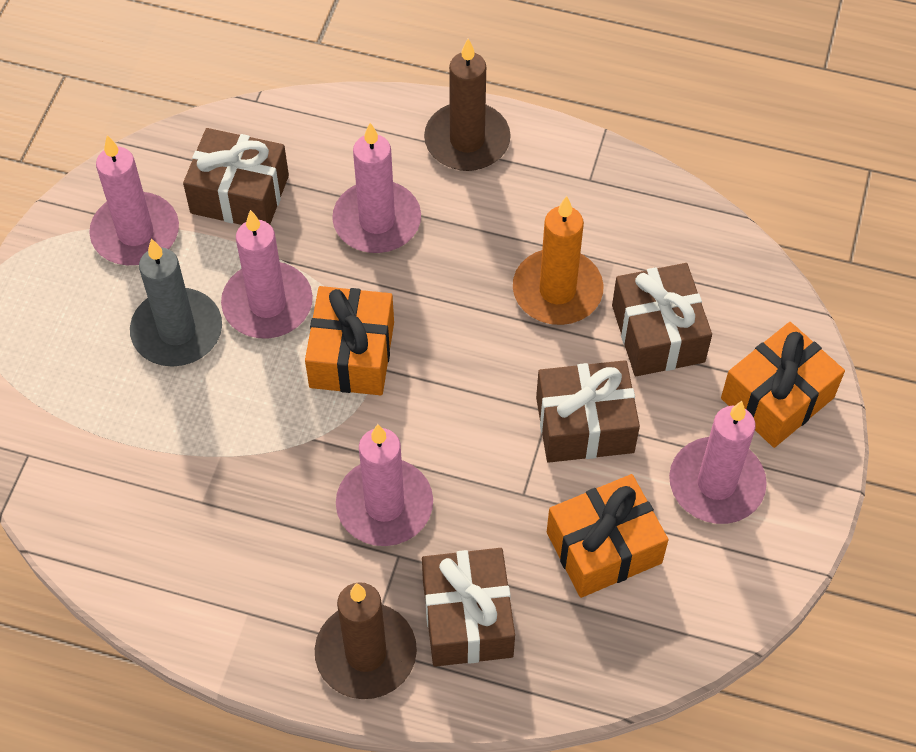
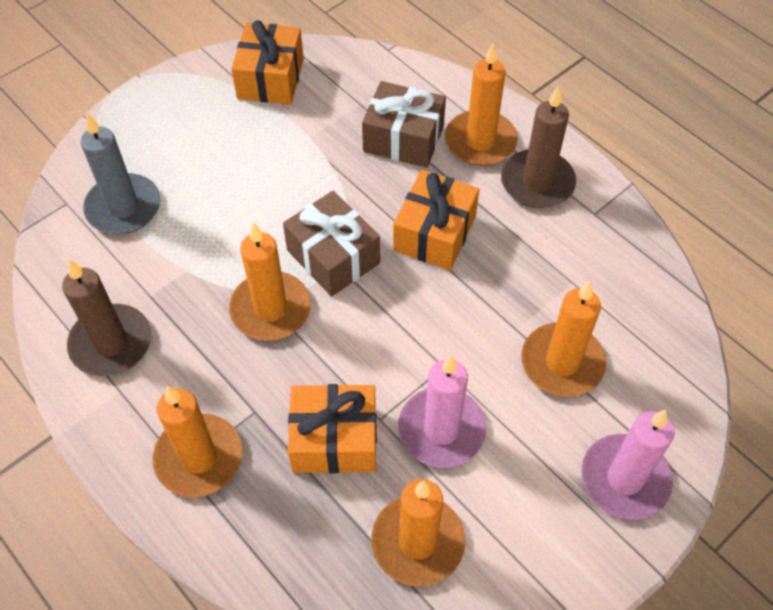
brown gift: [183,128,289,225] [422,548,515,667] [536,360,640,463] [612,263,712,376] = 4 -> [283,191,380,297] [362,81,446,168] = 2
orange candle: [513,196,604,325] = 1 -> [153,386,243,497] [229,222,311,341] [371,479,465,587] [445,43,518,166] [521,281,606,397] = 5
pink candle: [89,135,179,265] [221,210,313,338] [332,123,421,253] [336,424,433,546] [669,401,767,524] = 5 -> [398,355,486,468] [581,410,675,520] = 2

